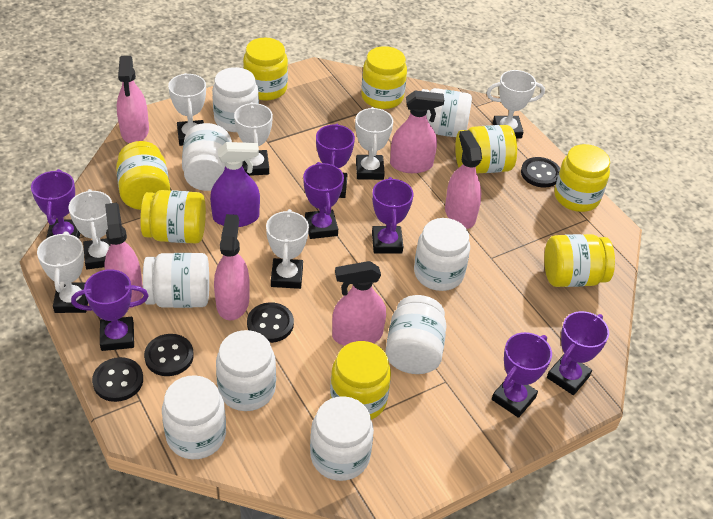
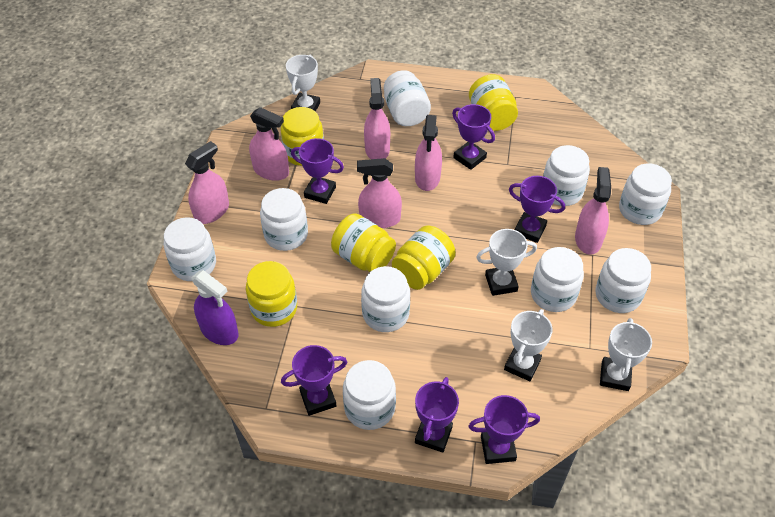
black button: [92,357,143,402] [144,334,194,376] [247,302,294,343] [521,157,560,188] = 4 -> none = 0
purple trophy: [31,169,80,239] [71,269,148,351] [303,162,344,239] [316,124,355,198] [372,177,413,253] [492,332,552,418] [547,311,609,395] = 7 -> [281,345,347,416] [291,138,344,204] [415,377,459,453] [452,104,495,170] [469,395,540,464] [509,176,565,243] = 6
white trophy: [37,231,88,313] [68,189,112,270] [168,73,206,146] [234,102,273,176] [266,209,309,289] [355,107,393,180] [486,70,545,139] = 7 -> [286,55,320,112] [476,229,537,296] [504,309,553,381] [600,318,652,391] = 4
yellow jar: [116,141,170,210] [140,190,206,243] [243,38,288,101] [330,341,391,420] [361,46,407,109] [455,125,517,173] [544,234,615,287] [554,144,610,212] = 8 -> [246,261,297,327] [281,107,324,166] [331,213,396,272] [392,225,456,290] [469,74,518,131] = 5

